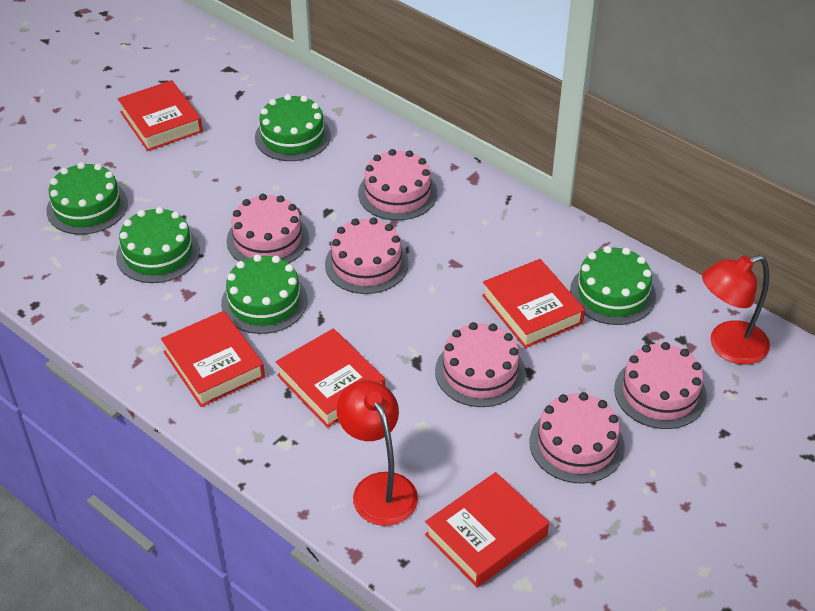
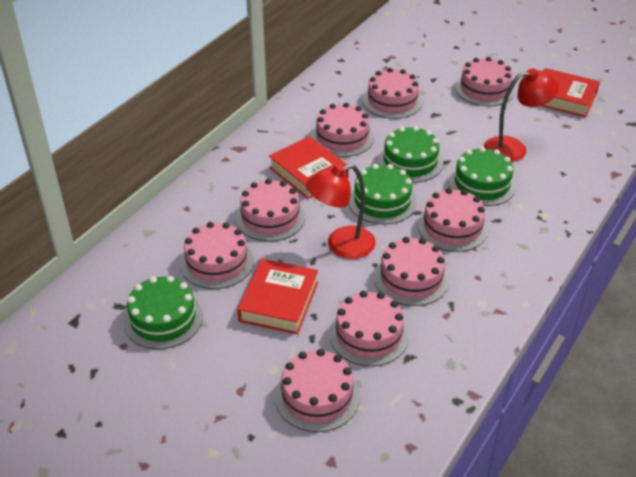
green cake: [46,162,128,235] [116,207,200,283] [221,254,307,334] [255,94,331,161] [570,246,656,325] = 5 -> [123,276,203,349] [349,164,417,224] [378,126,443,183] [449,147,516,206] = 4
pink cake: [227,194,309,263] [325,217,409,294] [358,149,437,220] [435,322,526,407] [530,392,625,484] [614,342,707,429] = 6 -> [180,222,254,289] [235,179,305,241] [275,349,360,432] [311,103,374,157] [329,291,409,366] [363,68,423,119] [374,237,449,306] [418,188,489,252] [455,57,515,106] = 9
red book: [118,80,203,151] [161,311,265,407] [276,329,385,428] [425,472,549,587] [482,259,585,348] = 5 -> [237,259,318,334] [269,136,349,199] [541,68,600,117] = 3

